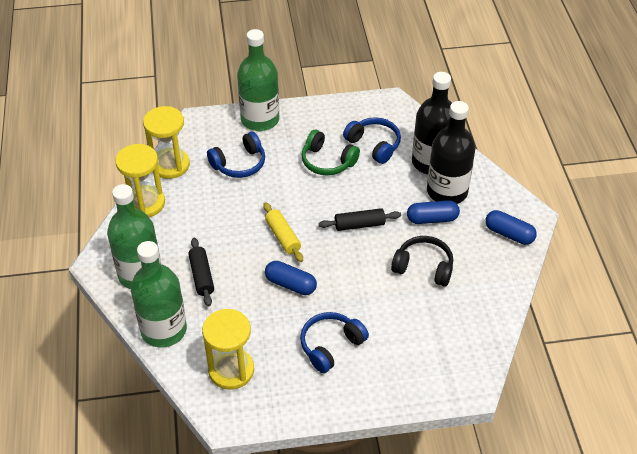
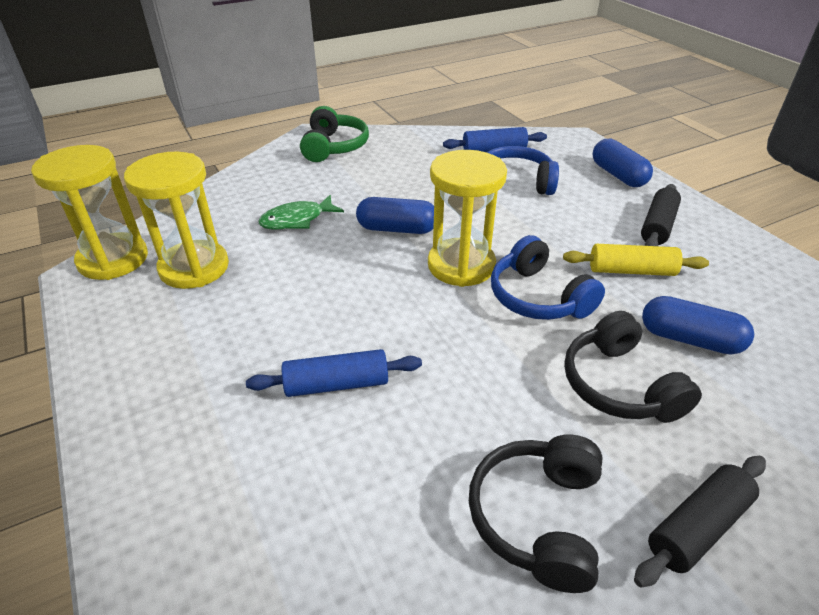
black bottle: [412,72,452,174] [427,101,476,204] = 2 -> none = 0
black headphones: [391,236,453,287] = 1 -> [469,434,602,593] [564,311,702,423] = 2
blue headphones: [207,132,265,178] [300,312,369,373] [343,117,401,164] = 3 -> [487,146,559,195] [491,235,605,320] = 2
blue rolling pin: none = 0 -> [246,349,422,397] [443,127,547,152] = 2
green bottle: [107,184,161,289] [131,241,187,348] [237,29,279,131] = 3 -> none = 0
green fish: none = 0 -> [258,195,344,229] = 1

